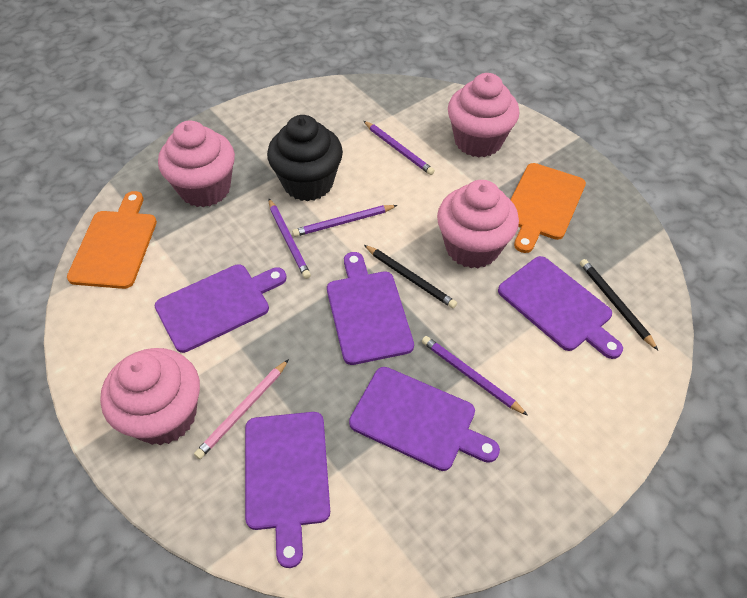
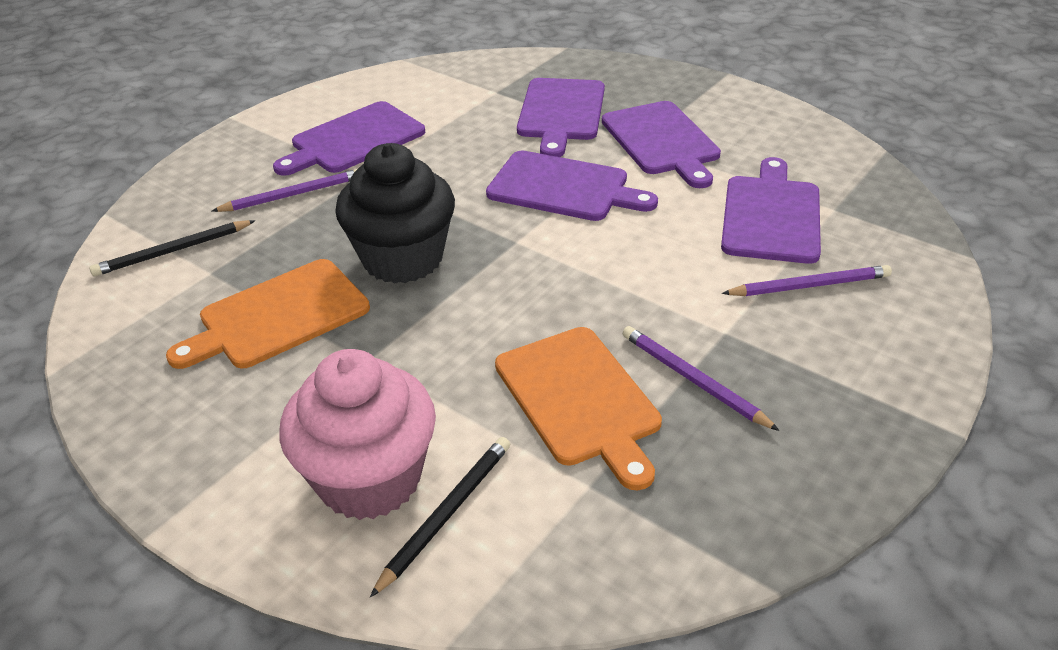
pink cupcake: [100,348,200,445] [158,120,235,207] [437,180,519,268] [448,73,519,157] = 4 -> [279,349,436,520] = 1
pink pencil: [194,359,289,459] = 1 -> none = 0
purple pencil: [269,199,311,279] [292,205,398,237] [364,121,435,175] [422,336,528,416] = 4 -> [212,169,357,212] [622,326,780,431] [722,265,892,296] = 3

